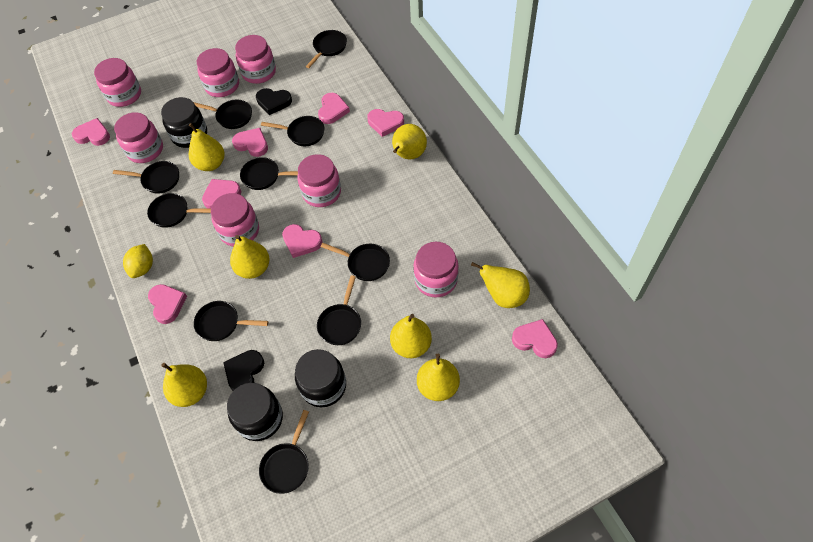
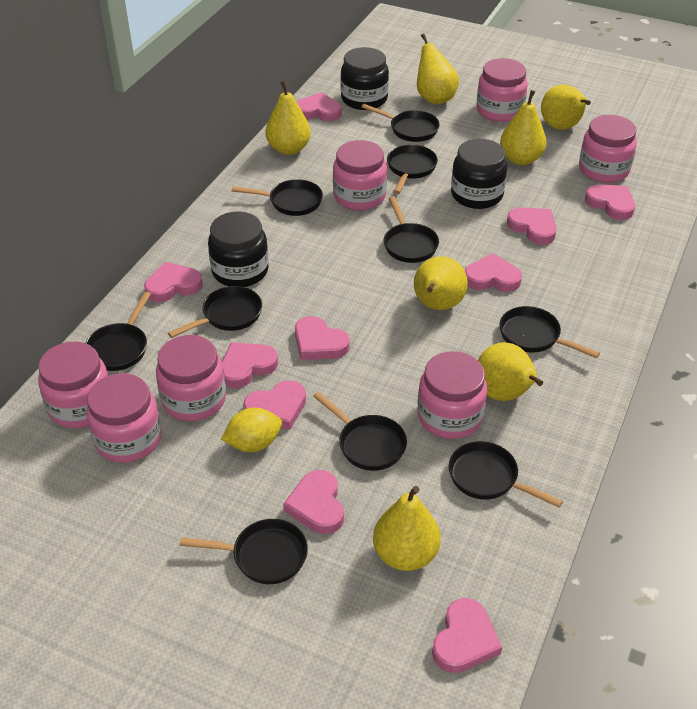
black heart: [223,350,264,391] [256,88,292,115] = 2 -> none = 0
pink heart: [72,118,110,146] [148,284,187,324] [202,179,241,208] [232,128,268,157] [282,224,323,258] [318,93,350,124] [367,109,404,137] [512,319,558,358] = 8 -> [144,262,203,302] [222,342,278,388] [243,380,306,430] [283,470,344,534] [295,316,350,360] [296,92,341,121] [432,598,502,673] [465,253,522,292] [507,207,557,245] [585,184,635,220] = 10

